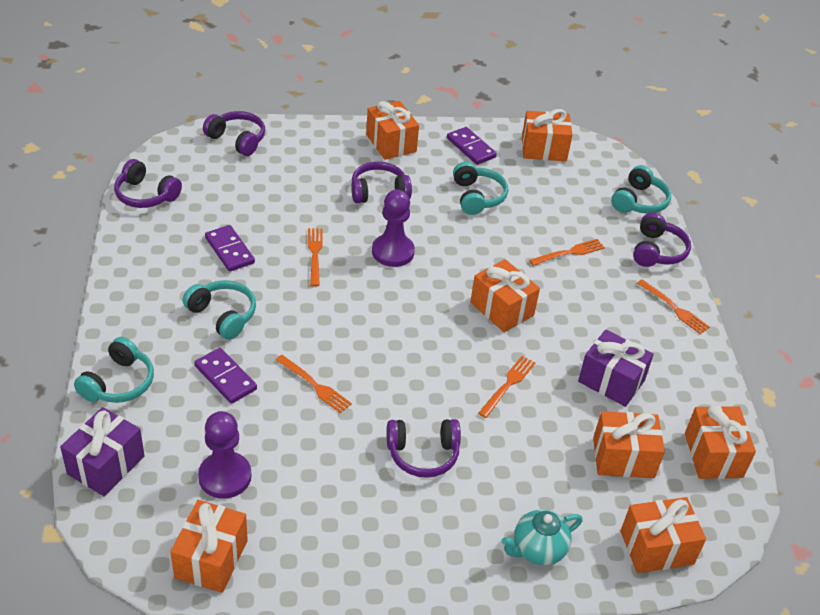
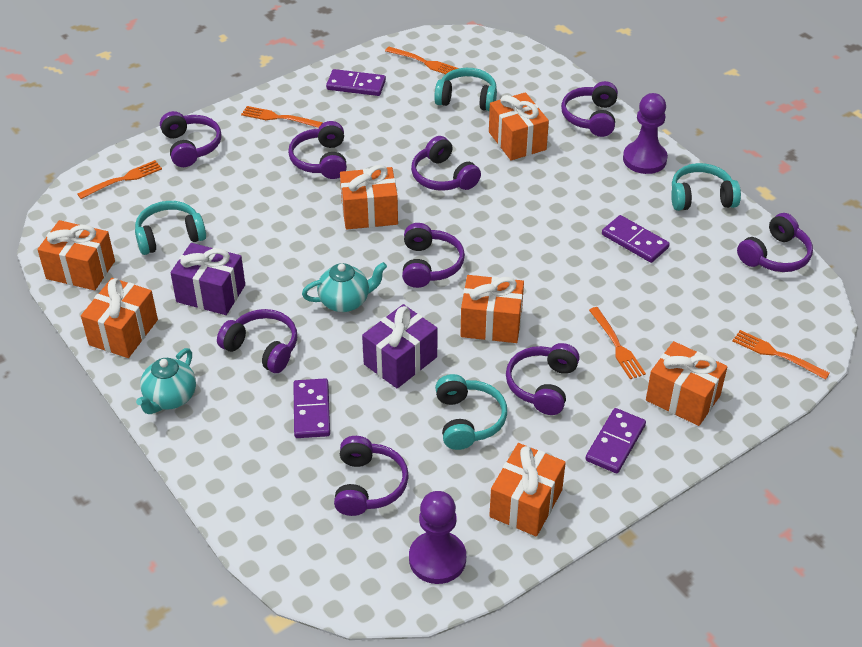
purple domino: [194,348,257,404] [205,225,255,272] [447,127,497,165] = 3 -> [293,378,330,438] [326,69,386,96] [586,408,646,473] [602,215,670,263] = 4
purple headphones: [114,159,182,208] [203,111,265,156] [351,162,412,203] [387,419,461,478] [633,213,691,267] = 5 -> [160,111,222,167] [217,309,297,373] [288,121,347,179] [334,436,409,516] [402,223,465,288] [411,136,481,191] [506,343,580,415] [561,81,618,137] [737,213,813,272] = 9
turquoise teapot: [501,509,582,565] = 1 -> [136,348,196,414] [302,262,387,312] = 2

